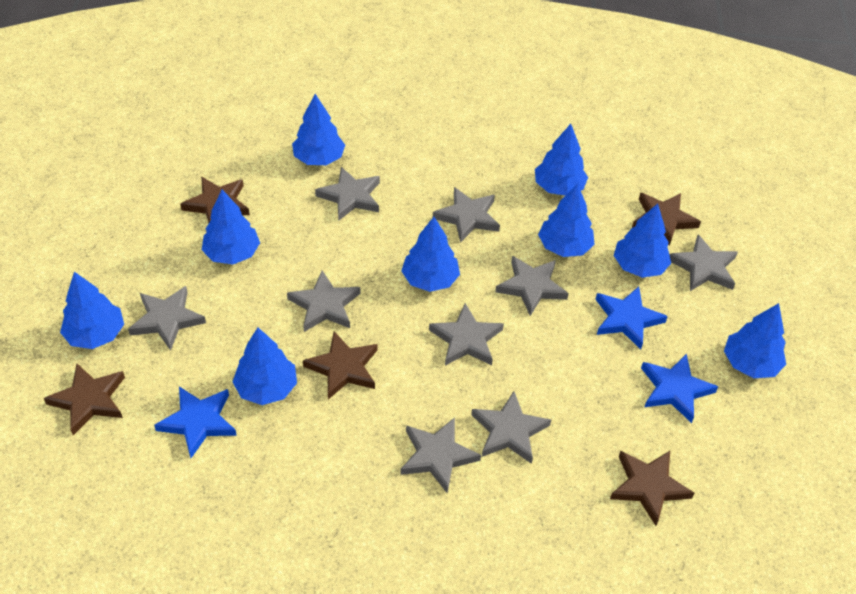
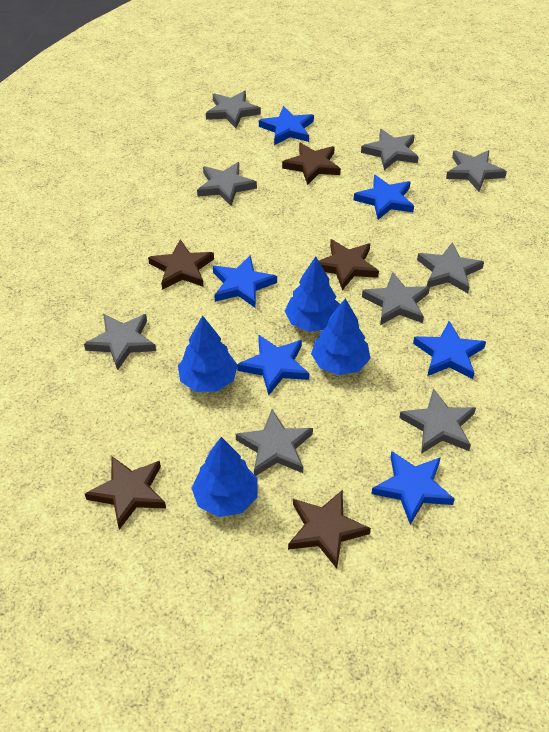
blue star: [154,387,237,458] [595,286,668,349] [641,354,718,423] = 3 -> [213,255,277,308] [237,335,310,395] [259,106,314,145] [354,175,414,220] [371,451,455,525] [413,321,486,379] = 6
blue tree: [60,272,124,349] [202,190,260,265] [232,327,297,405] [292,94,345,165] [401,217,460,292] [535,124,588,195] [538,183,595,257] [614,204,671,278] [724,303,786,378] = 9 -> [178,315,238,392] [191,437,257,517] [285,256,340,332] [311,298,371,375] = 4

